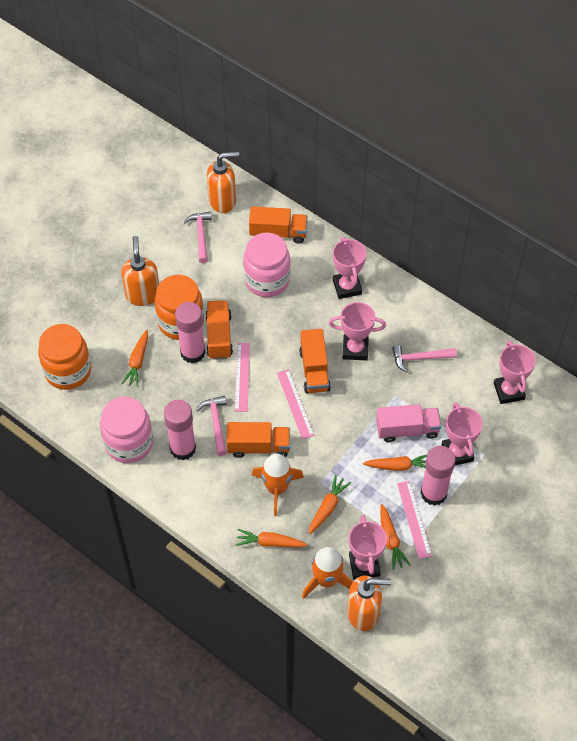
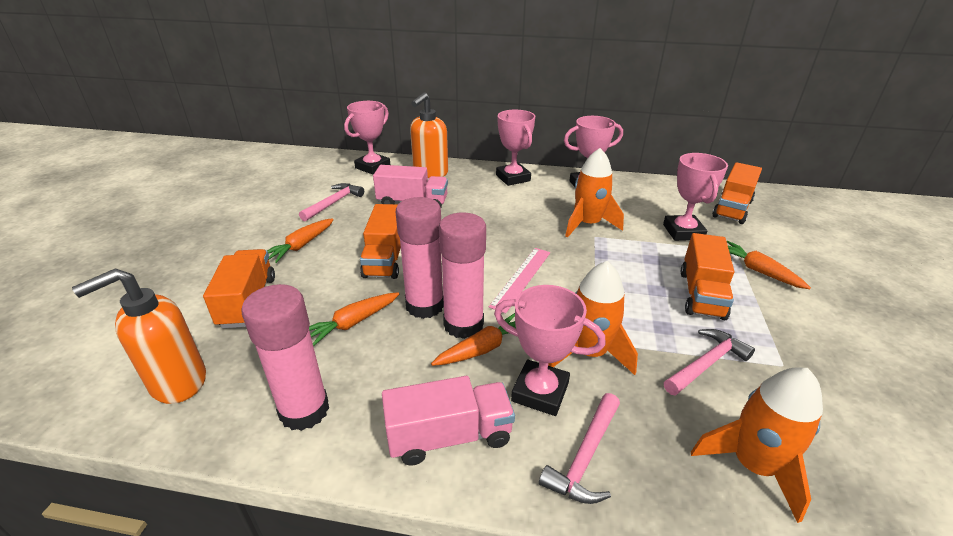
orange carrot: [121,330,148,387] [236,529,308,548] [308,475,351,534] [363,455,427,471] [380,504,410,570] = 5 -> [267,218,334,263] [309,292,399,346] [431,313,516,366] [727,241,811,289] = 4
orange jar: [38,324,91,390] [155,275,204,340] = 2 -> none = 0
orange rocket: [252,454,304,516] [302,547,353,599] = 2 -> [548,261,638,375] [565,148,624,238] [691,367,823,523] = 3
orange soap dispenser: [121,236,159,306] [207,152,239,213] [347,575,391,631] = 3 -> [72,268,206,404] [410,93,448,178] = 2
pink jar: [100,397,153,463] [243,233,290,297] = 2 -> none = 0
pink ruler: [235,343,250,412] [277,369,314,439] [397,481,432,559] = 3 -> [489,248,550,313] = 1
pink truck: [376,404,441,442] = 1 -> [373,165,448,207] [382,376,515,466] = 2

